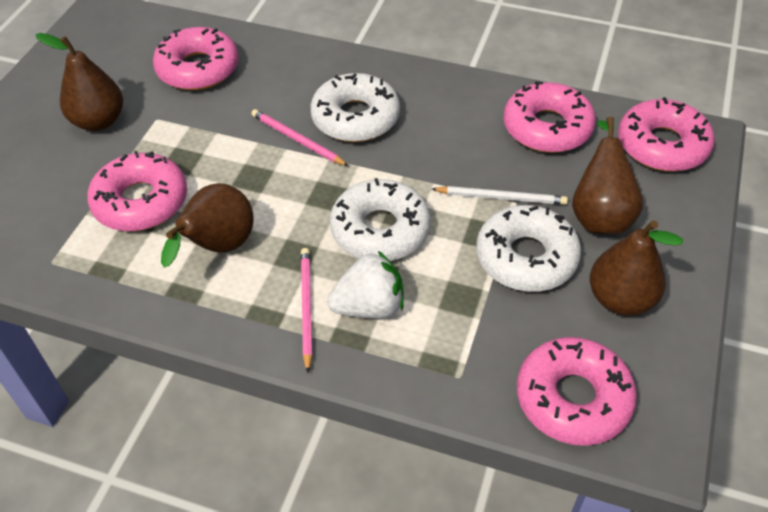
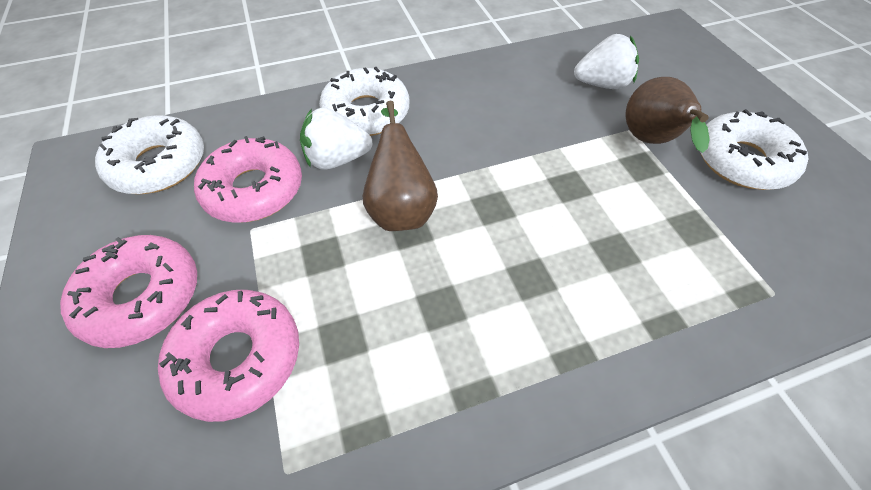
brown pear: [36,33,123,131] [161,183,254,268] [572,117,643,234] [590,220,683,316] = 4 -> [363,101,438,231] [625,77,710,153] = 2
pink donut: [87,151,187,231] [153,27,239,90] [503,81,596,153] [517,337,637,446] [618,97,715,172] = 5 -> [60,235,197,348] [158,290,299,422] [194,136,302,223] = 3
pink pencil: [251,109,348,166] [301,248,312,373] = 2 -> none = 0
white pencil: [432,186,568,205] = 1 -> none = 0
white strawberry: [327,251,404,318] = 1 -> [300,108,373,170] [574,34,639,89] = 2

